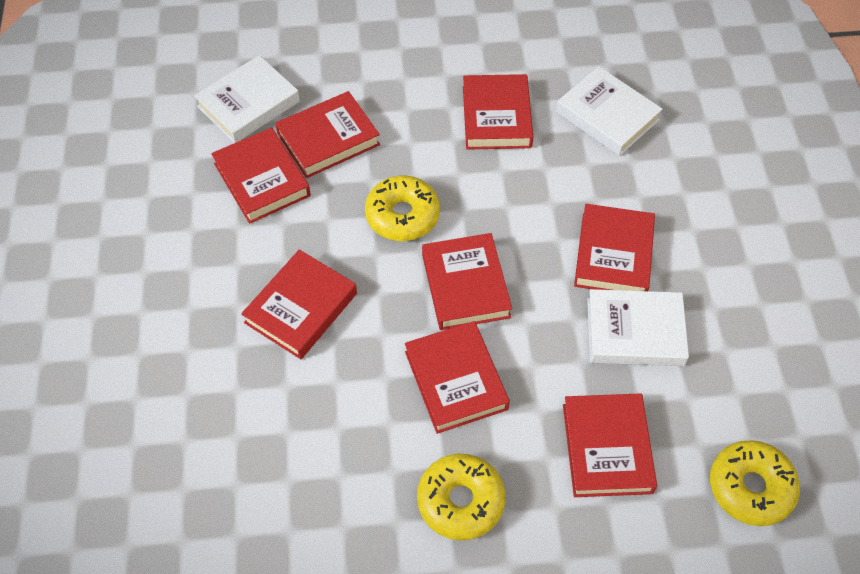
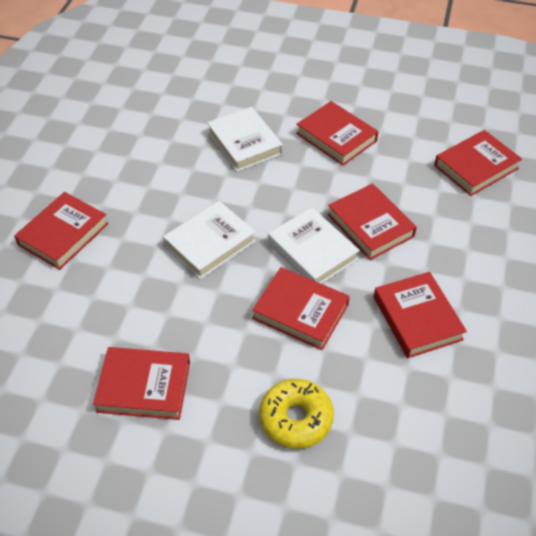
red book: [211,128,311,224] [241,249,357,359] [275,91,380,178] [405,321,510,434] [422,233,512,330] [463,74,533,150] [563,393,657,497] [574,204,655,291] = 8 -> [14,192,108,270] [93,347,190,420] [252,267,350,350] [296,101,379,166] [327,183,417,260] [374,272,467,358] [434,130,522,196] = 7
yellow donut: [365,176,440,241] [417,454,505,540] [710,440,800,526] = 3 -> [259,379,334,449] = 1

